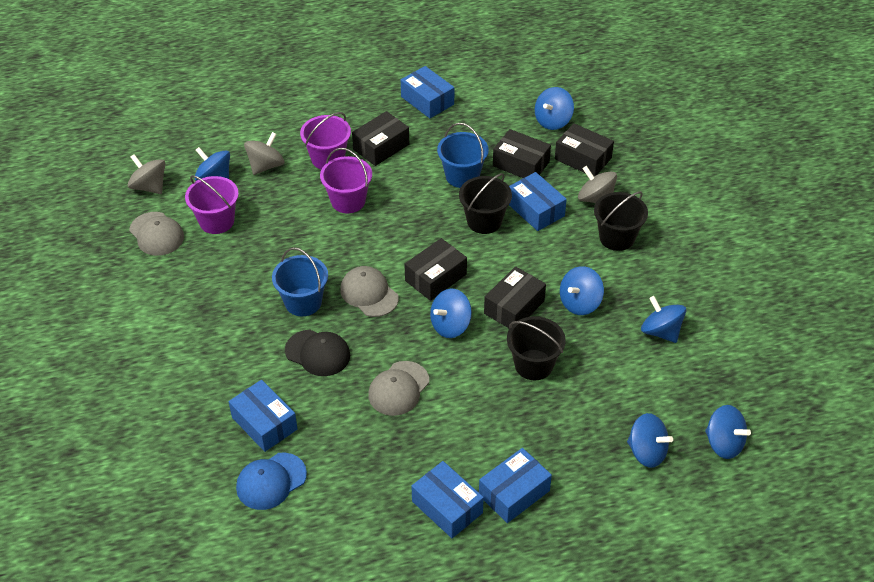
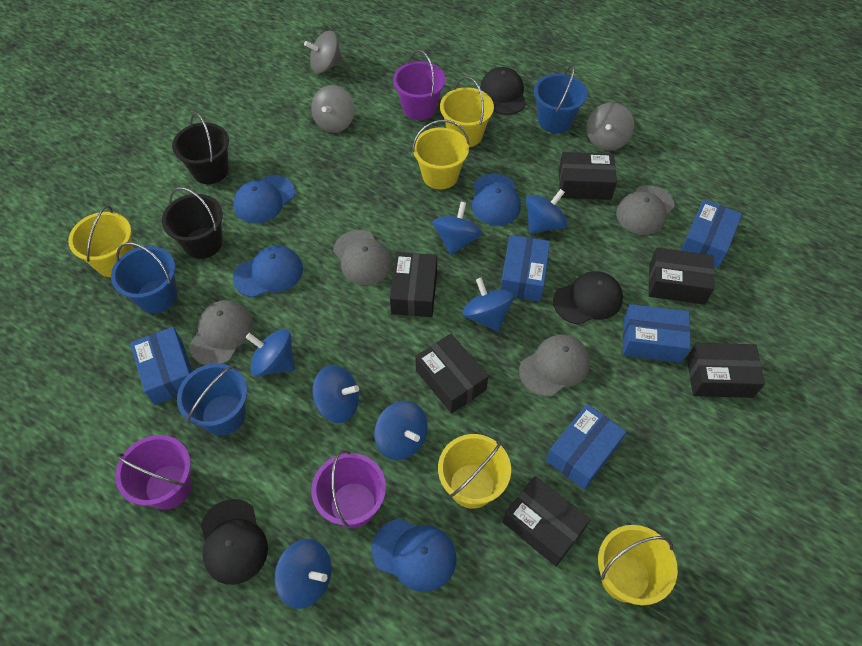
black box: [352,111,409,166] [404,238,467,301] [484,266,546,329] [493,129,551,178] [555,123,614,176] = 5 -> [390,252,437,317] [415,334,488,414] [503,476,591,566] [559,152,617,200] [649,248,714,305] [687,343,765,398] = 6
black bucket: [459,173,512,234] [507,316,566,380] [594,191,648,251] = 3 -> [162,187,223,259] [172,112,229,184] = 2
black cap: [285,330,350,376] = 1 -> [201,499,268,585] [480,67,527,115] [553,271,623,325] = 3
blue bucket: [272,247,328,316] [437,123,489,188] = 2 -> [111,242,177,313] [177,363,247,435] [534,65,587,133] = 3
blue cap: [236,453,307,510] = 1 -> [233,246,303,298] [234,175,295,223] [372,519,456,592] [472,174,521,226] = 4
grey cap: [129,212,184,256] [340,266,399,317] [368,361,429,416] = 3 -> [189,300,253,365] [333,230,393,285] [519,335,590,397] [616,185,675,235] = 4
yellow bucket: none = 0 -> [68,205,133,277] [412,120,469,189] [438,434,511,509] [440,77,494,147] [598,525,678,605] = 5

